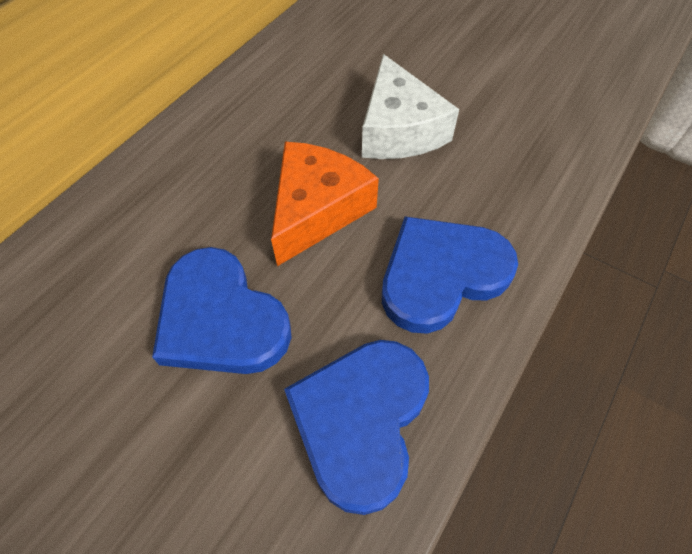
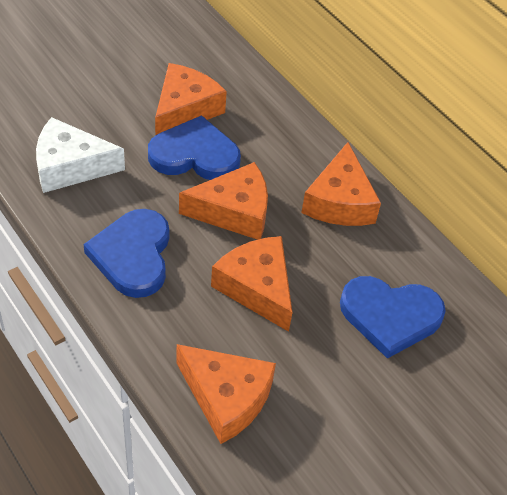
orange cheese: [271,142,379,266] = 1 -> [155,63,227,136] [176,344,276,444] [179,162,268,240] [211,236,293,332] [301,142,381,226] = 5

